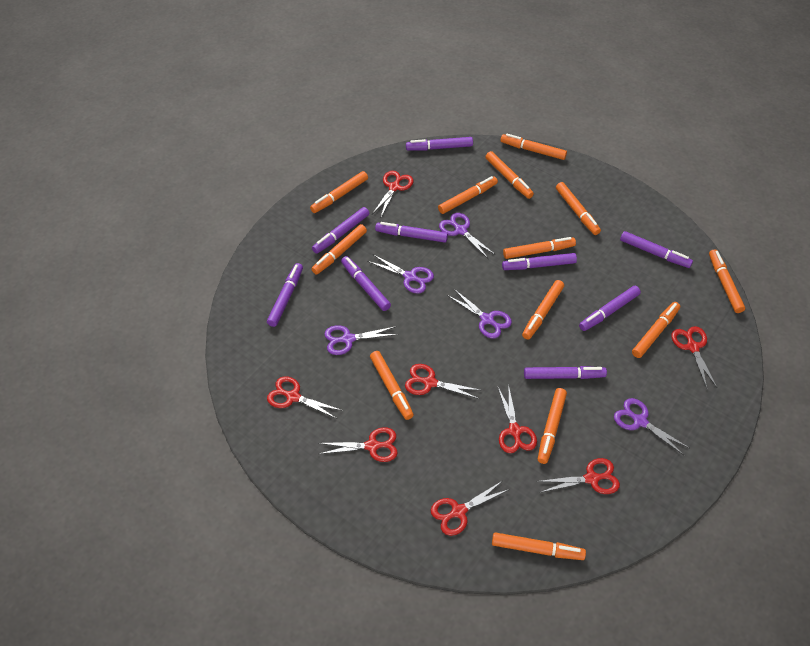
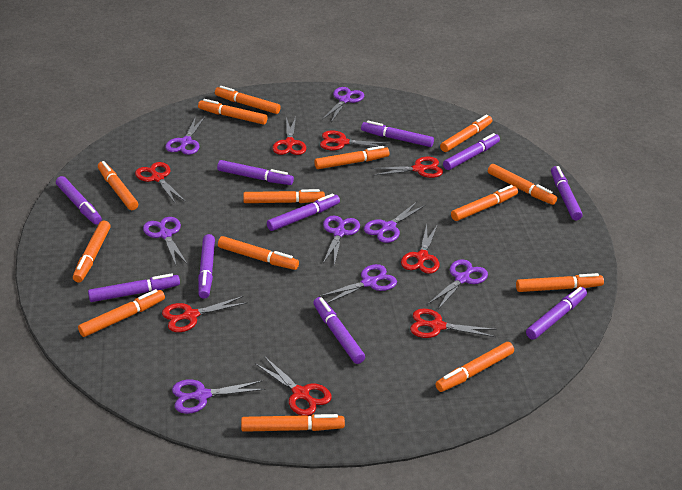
orange marker: [310,171,368,213] [311,224,367,275] [370,351,414,420] [438,176,498,214] [485,151,534,199] [492,532,586,560] [500,134,567,160] [503,237,576,259] [522,280,564,340] [538,388,567,464] [556,182,601,235] [632,302,680,358] [709,249,745,313] = 13 -> [73,220,111,282] [78,289,165,337] [98,161,138,210] [198,99,267,125] [215,86,281,114] [218,236,299,270] [241,414,345,432] [243,189,325,203] [314,146,389,169] [435,342,514,392] [440,115,492,152] [451,185,518,221] [488,164,557,205] [516,273,604,292] = 14
purple marker: [267,263,303,327] [312,207,369,254] [341,256,391,311] [375,222,448,242] [406,137,473,151] [502,253,577,270] [524,366,607,379] [579,286,641,331] [620,231,693,268] = 9 -> [56,176,102,225] [88,273,180,302] [198,234,215,299] [217,160,294,185] [267,194,340,231] [313,297,365,364] [361,121,434,147] [443,133,500,170] [526,287,587,340] [551,166,583,221] = 10
purple scissors: [324,325,398,355] [367,254,434,294] [439,213,496,258] [447,289,512,338] [614,398,689,456] = 5 -> [143,217,188,265] [165,117,205,155] [172,379,266,414] [318,264,397,303] [322,87,364,122] [323,215,360,266] [364,202,426,243] [428,259,488,309] = 8

